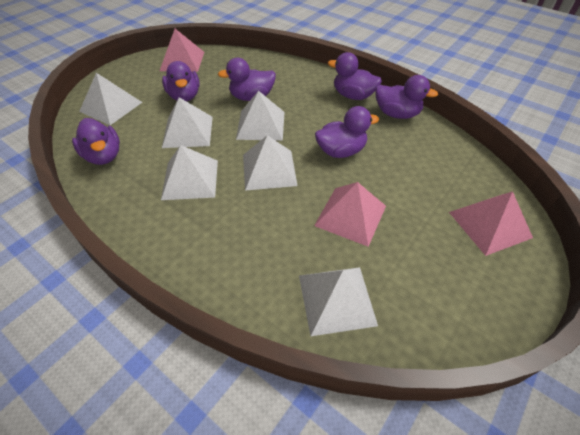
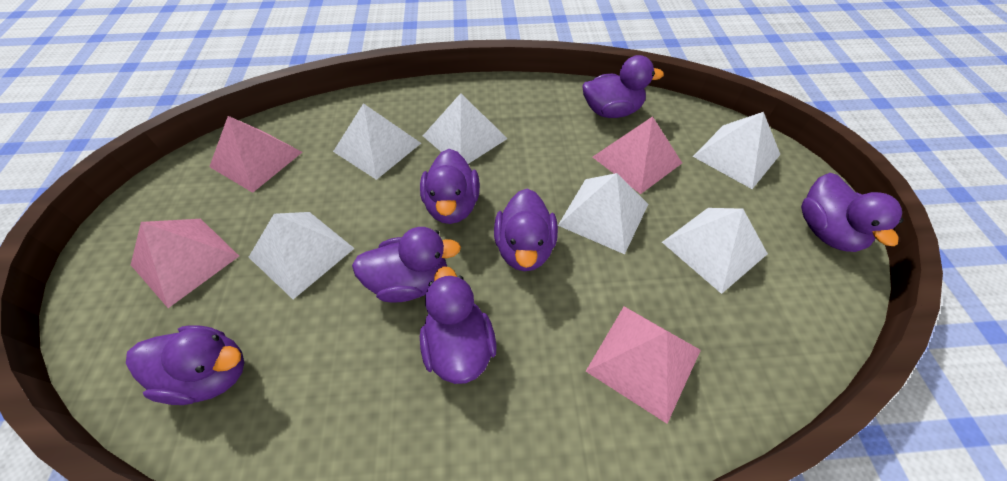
pink pyramid: [160,29,204,72] [314,182,386,247] [449,191,533,256] = 3 -> [131,219,239,308] [209,116,302,193] [586,306,701,424] [593,116,682,194] = 4
purple duck: [72,118,120,165] [162,61,200,102] [218,58,276,101] [315,106,379,158] [328,52,382,100] [375,75,438,119] = 6 -> [126,325,245,405] [352,227,461,302] [420,149,480,224] [420,266,497,384] [494,189,558,271] [583,55,664,118] [801,173,904,252] = 7

